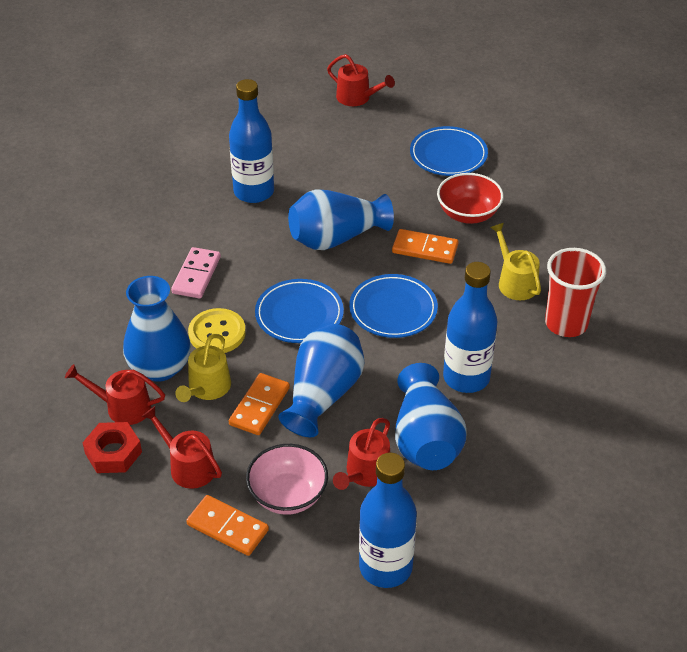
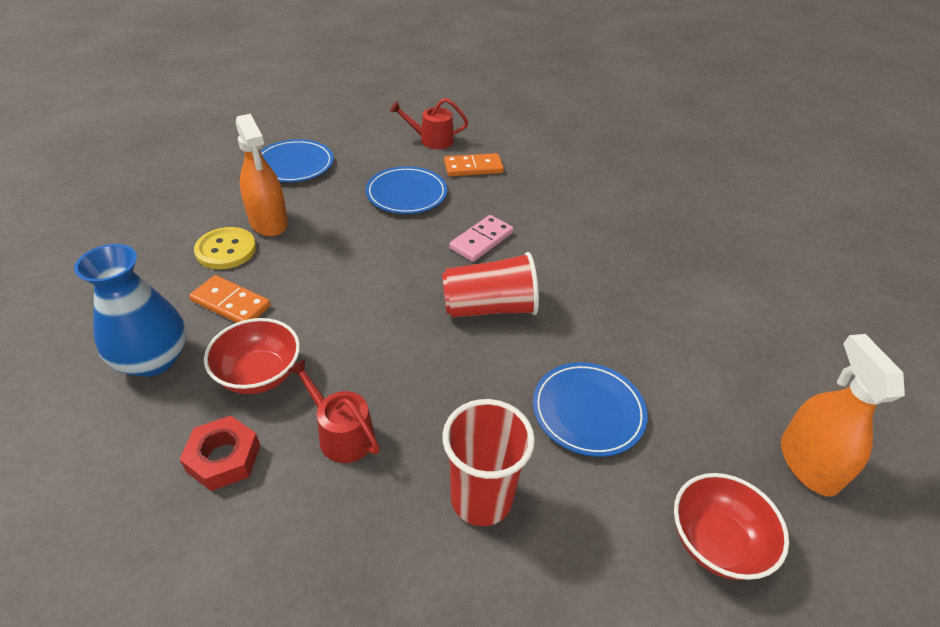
blue bottle: [229,79,274,203] [359,453,417,588] [443,262,497,393] = 3 -> none = 0
blue vase: [123,276,191,382] [278,324,364,437] [288,189,394,250] [395,363,466,470] = 4 -> [74,244,187,377] = 1
orange domino: [186,495,269,556] [229,373,290,435] [392,229,459,264] = 3 -> [189,275,271,323] [444,153,504,176] = 2
orange spray bottle: none = 0 -> [236,114,288,237] [781,334,905,496] = 2
pink bowl: [246,444,328,515] = 1 -> none = 0
red bowl: [437,173,504,224] = 1 -> [204,318,300,394] [674,473,789,580] = 2
red cup: [545,248,606,337] = 1 -> [442,252,539,318] [442,399,535,526] = 2
red watering can: [65,364,165,425] [141,406,222,489] [327,54,395,106] [333,418,390,490] = 4 -> [287,359,380,463] [390,98,468,149] = 2
yellow watering can: [175,334,231,402] [490,223,541,300] = 2 -> none = 0

